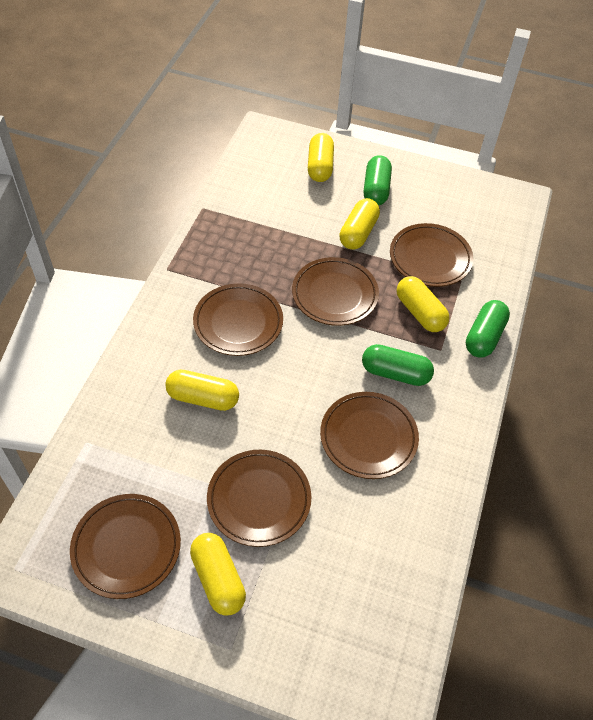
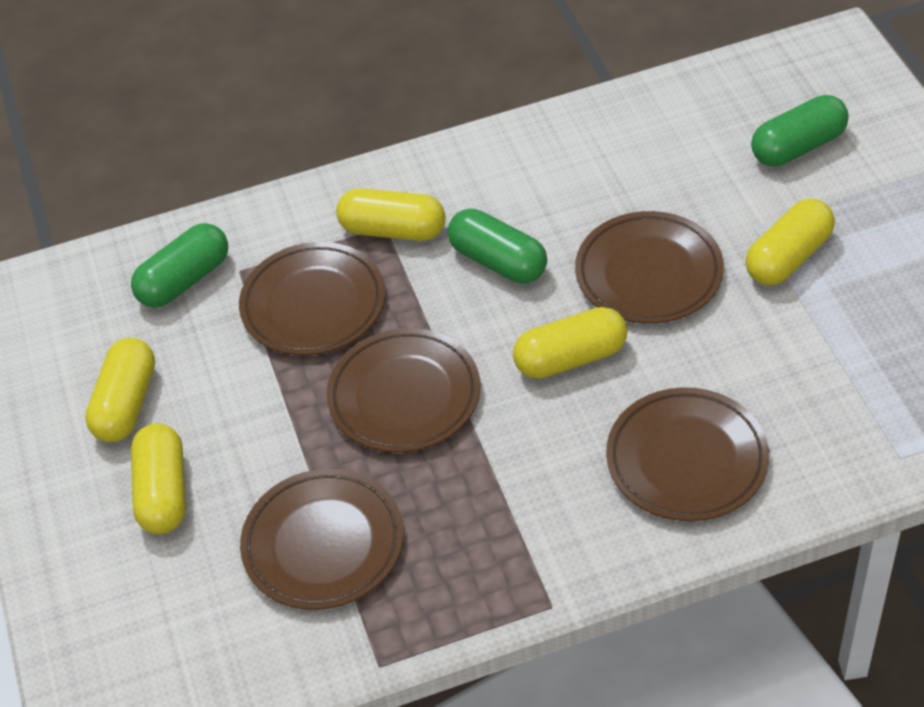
brown plate: [70,494,181,599] [193,283,283,356] [207,450,311,547] [292,257,379,326] [320,392,419,479] [390,223,473,287] = 6 -> [239,242,385,356] [240,469,404,610] [326,328,480,452] [575,211,724,324] [606,387,769,521] = 5

